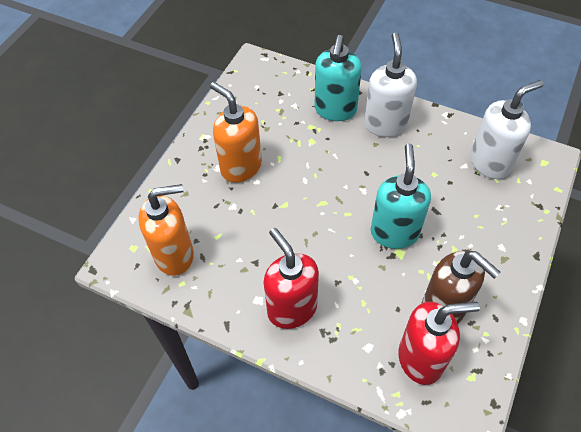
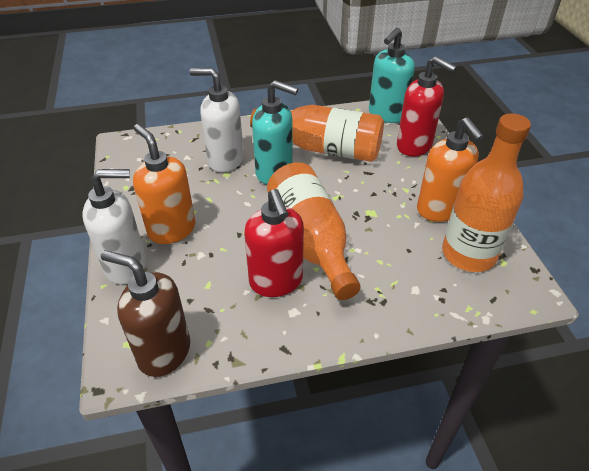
orange bottle: none = 0 -> [250,105,384,162] [267,162,361,300] [442,113,531,272] = 3

